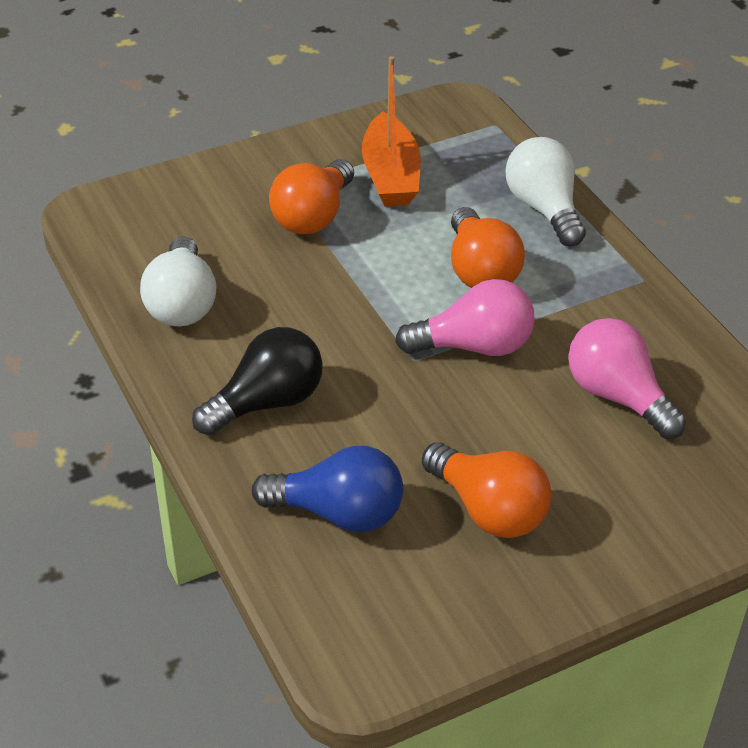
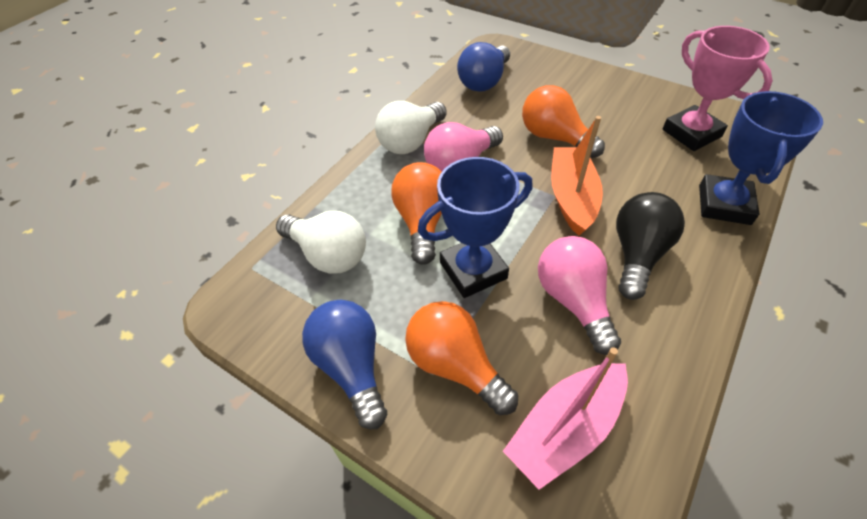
blue light bulb: [252,446,403,532] = 1 -> [302,300,387,429] [457,42,510,92] = 2
blue trophy: none = 0 -> [418,157,532,298] [699,91,823,225] = 2
pink boat: none = 0 -> [503,347,628,490] = 1
pink trophy: none = 0 -> [663,26,773,151] = 1

